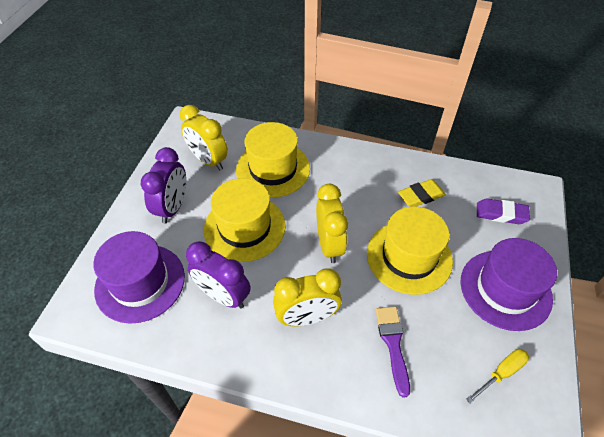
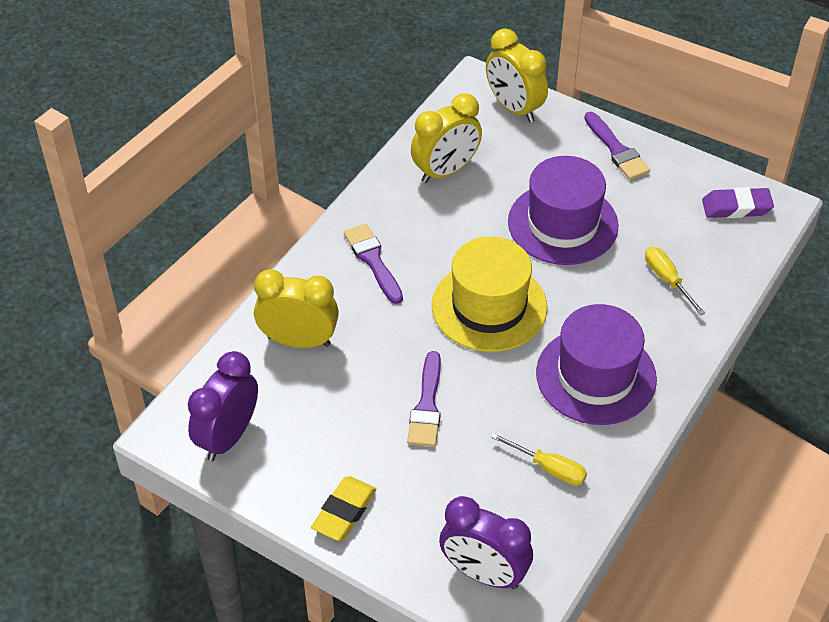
purple brush: [375,306,410,398] = 1 -> [344,223,403,304] [407,351,441,447] [584,112,650,180] = 3
yellow hat: [204,178,285,262] [236,122,310,198] [367,206,453,295] = 3 -> [432,236,547,352] = 1
yellow screwdriver: [466,349,529,403] = 1 -> [491,433,587,486] [645,247,705,315] = 2

